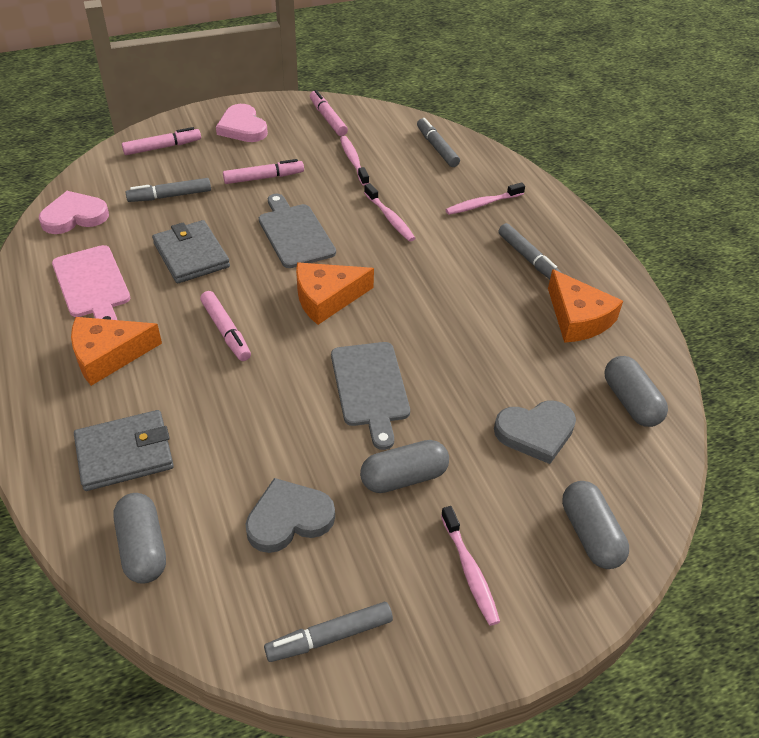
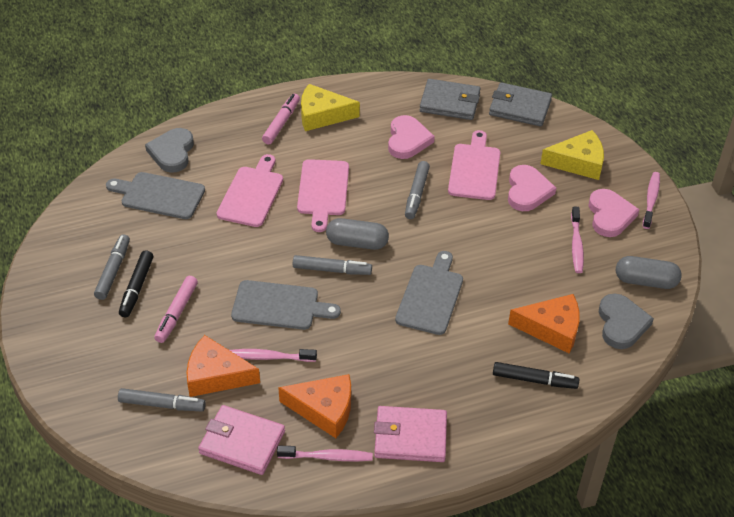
black marker: none = 0 -> [119,251,153,317] [493,362,579,389] = 2
grey capsule: [113,493,166,584] [360,440,449,493] [562,481,629,569] [605,356,668,427] = 4 -> [326,218,389,250] [616,256,682,289] = 2
grey cutting board: [259,194,336,268] [331,342,410,450] = 2 -> [106,172,205,219] [231,280,341,330] [395,251,463,335] = 3
pink cutting board: [52,245,130,320] = 1 -> [217,154,283,227] [297,159,349,232] [448,130,500,200] = 3
pink heart: [39,191,109,234] [216,104,268,142] = 2 -> [388,115,435,159] [508,165,556,211] [589,189,640,237] = 3
pink marker: [122,127,201,155] [200,291,251,361] [223,159,304,184] [310,90,348,136] = 4 -> [154,276,198,343] [262,94,300,144] = 2
pink wallet: none = 0 -> [198,405,285,475] [374,406,447,462] = 2
yellow cheese: none = 0 -> [301,84,360,131] [541,130,604,180] = 2

